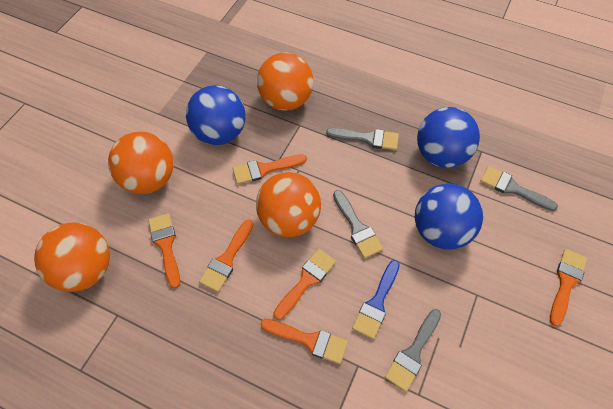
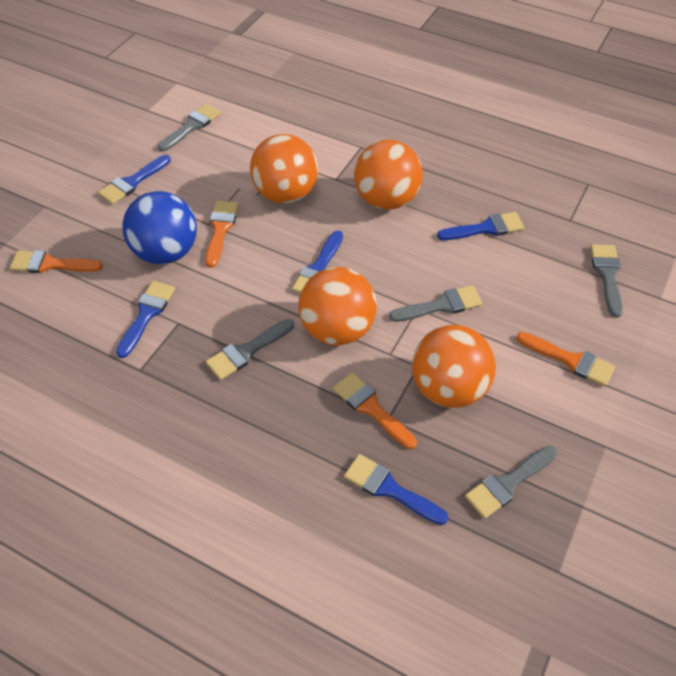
blue ball: [186,85,246,145] [415,183,483,249] [417,107,480,168] = 3 -> [122,191,197,264] = 1
blue brush: [352,260,400,339] = 1 -> [98,155,171,204] [116,281,175,358] [292,231,343,293] [344,454,448,525] [437,212,524,240] = 5
grey brush: [326,128,399,150] [333,190,383,258] [385,309,441,392] [480,166,558,211] = 4 -> [158,104,221,152] [206,319,294,380] [389,285,482,322] [465,446,557,519] [590,244,623,318] = 5
orange brush: [148,213,180,289] [199,220,253,292] [233,154,307,184] [261,319,348,364] [273,249,336,320] [550,249,587,326] = 6 -> [10,250,103,273] [205,201,239,268] [333,372,417,449] [517,332,615,387] = 4

